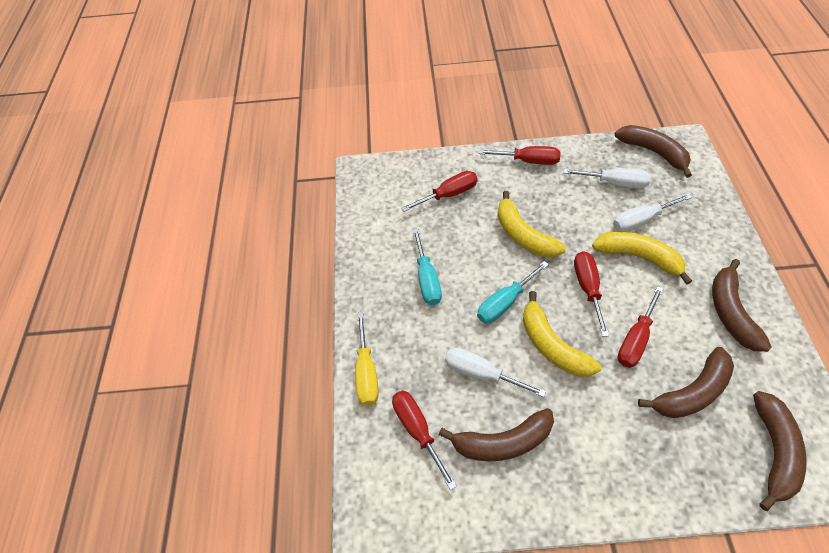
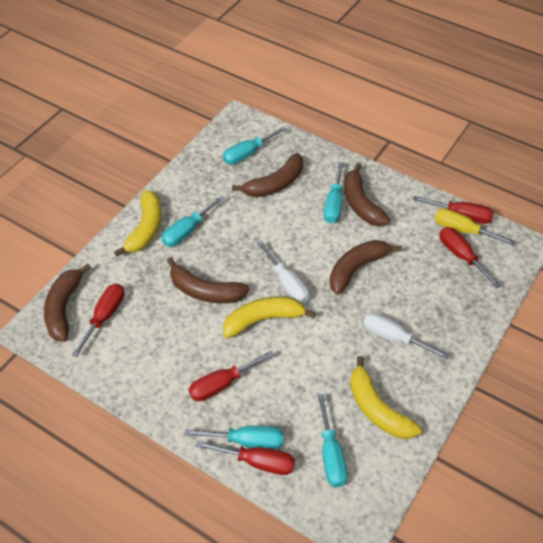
turquoise screwdriver: [412,228,442,305] [477,261,549,323] = 2 -> [162,196,225,247] [185,426,284,449] [223,127,287,164] [317,394,347,487] [324,162,344,224] = 5
white screwdriver: [445,348,546,397] [563,168,651,188] [613,193,692,232] = 3 -> [257,241,309,304] [363,312,450,359] = 2

